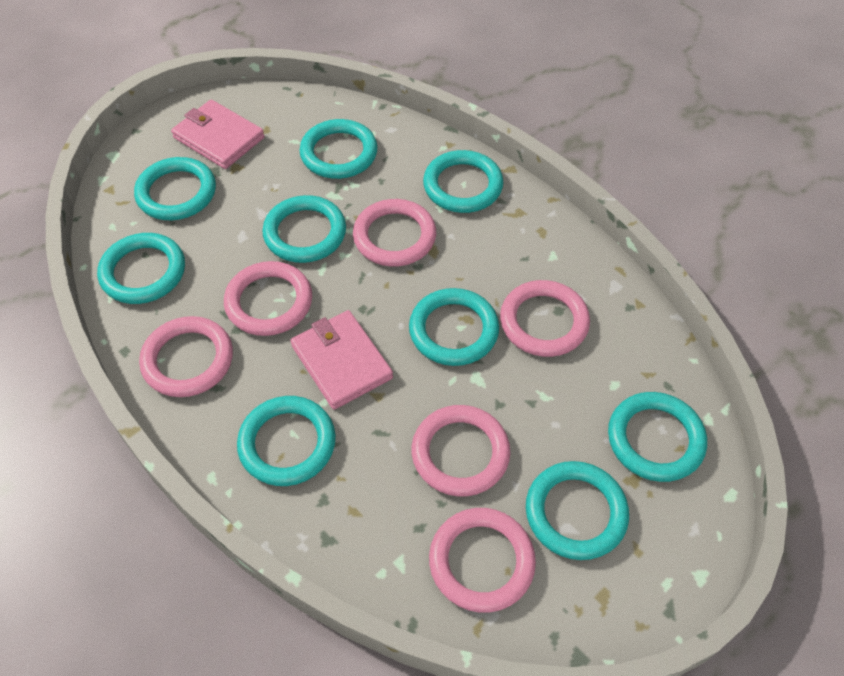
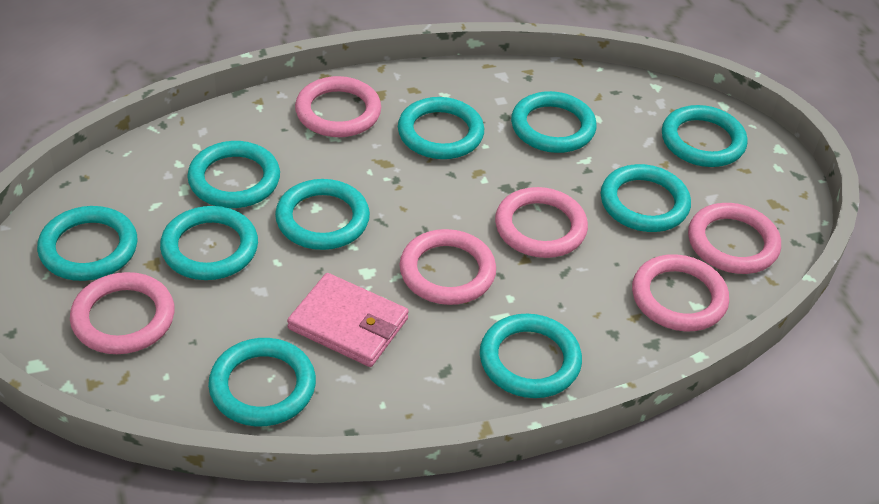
pink wallet: [171,100,265,169] [290,310,393,410] = 2 -> [287,273,409,367] = 1
turquoise ring: [97,233,185,304] [134,157,216,220] [237,396,336,486] [262,195,346,263] [299,119,378,179] [409,288,499,366] [423,150,504,213] [526,461,629,560] [608,392,707,482] = 9 -> [37,206,137,281] [160,206,258,280] [187,141,280,208] [208,338,316,426] [275,179,370,250] [398,97,484,159] [480,314,582,398] [511,91,597,153] [601,164,691,232] [662,105,748,167] = 10

